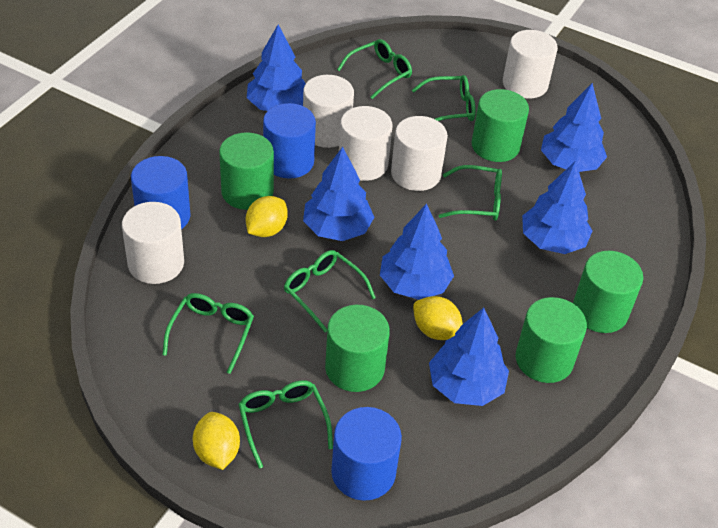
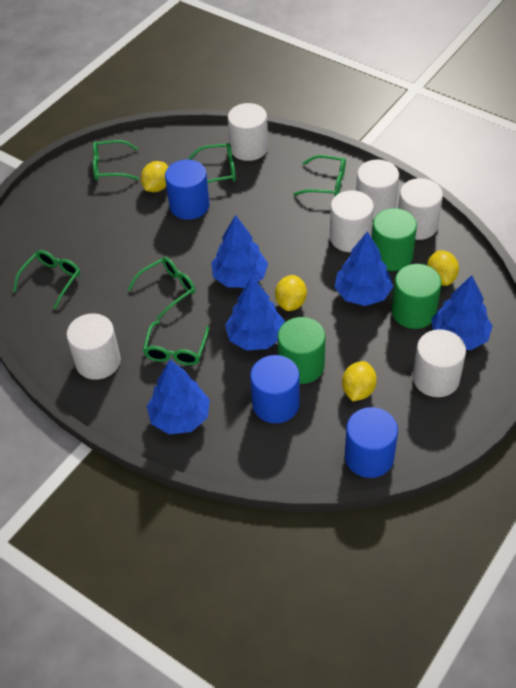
blue tree: [247,24,305,111] [303,147,375,241] [380,203,454,300] [429,308,509,406] [522,161,592,254] [541,83,607,172] = 6 -> [146,359,210,434] [211,215,268,288] [225,276,285,351] [334,231,393,306] [431,275,493,350] = 5
green cylinder: [219,132,274,210] [325,305,390,392] [471,89,529,162] [516,297,587,383] [573,251,643,333] = 5 -> [278,317,325,384] [372,208,417,271] [392,264,441,329] = 3
white cylinder: [122,202,184,284] [303,75,354,148] [339,106,392,181] [391,116,448,191] [503,30,558,99] = 5 -> [66,313,121,380] [228,103,268,161] [330,190,374,252] [356,160,399,220] [398,178,443,240] [413,329,466,397] = 6
yellow lemon: [193,412,240,470] [246,196,288,237] [413,296,463,340] = 3 -> [141,161,168,192] [275,275,307,311] [342,361,377,401] [427,251,459,286] = 4

